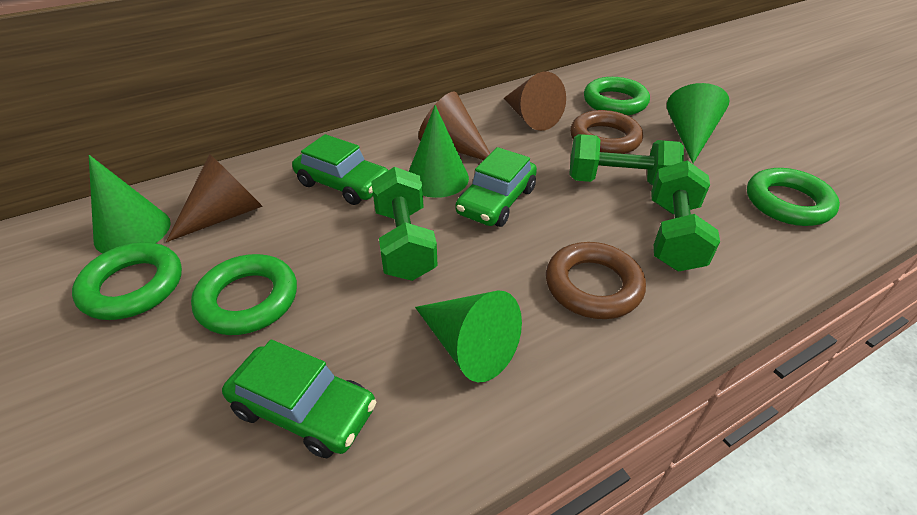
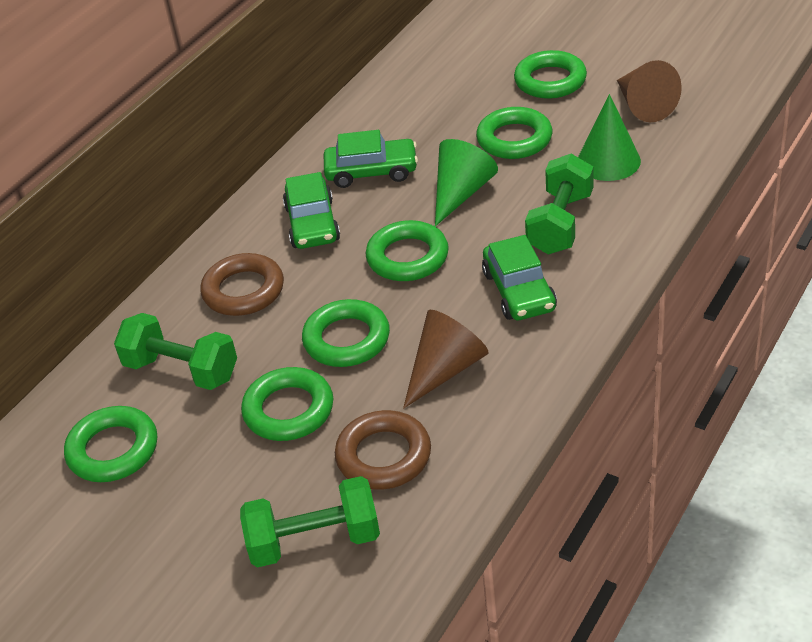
brown cone: [166,154,263,242] [418,92,491,160] [504,72,566,131] = 3 -> [403,310,489,408] [617,60,682,122] = 2
green cone: [89,155,171,253] [409,105,469,198] [415,290,522,382] [667,83,730,163] = 4 -> [435,139,498,226] [578,94,641,181] = 2
green ring: [72,242,182,320] [191,254,297,335] [584,77,650,115] [747,168,840,226] = 4 -> [64,406,157,482] [241,367,333,441] [302,299,390,367] [366,220,449,281] [476,107,552,159] [514,50,587,99] = 6

